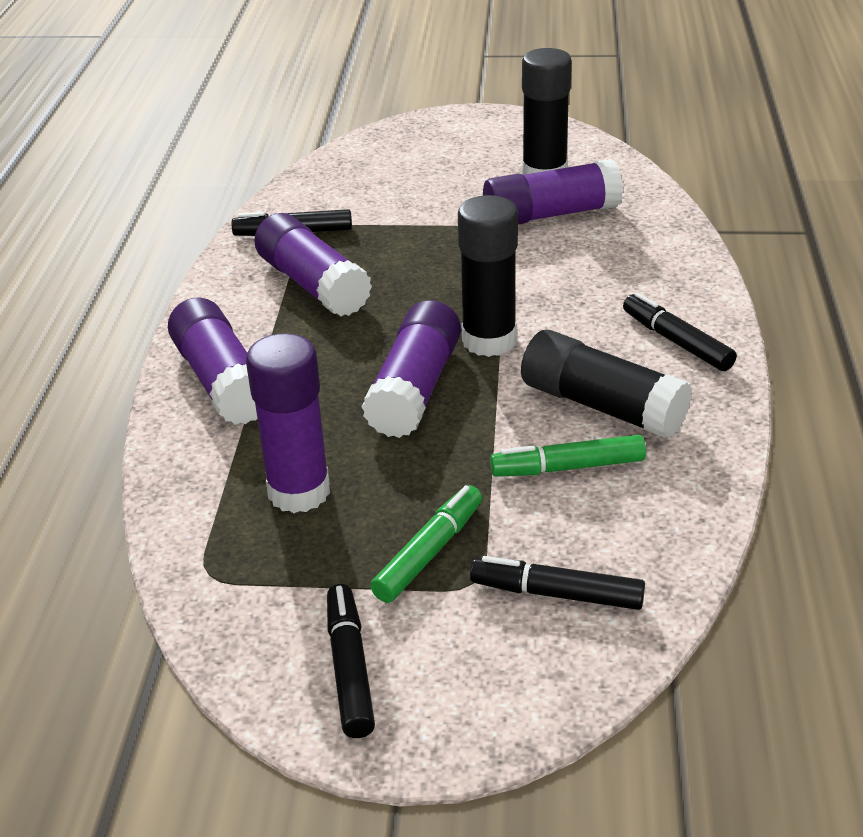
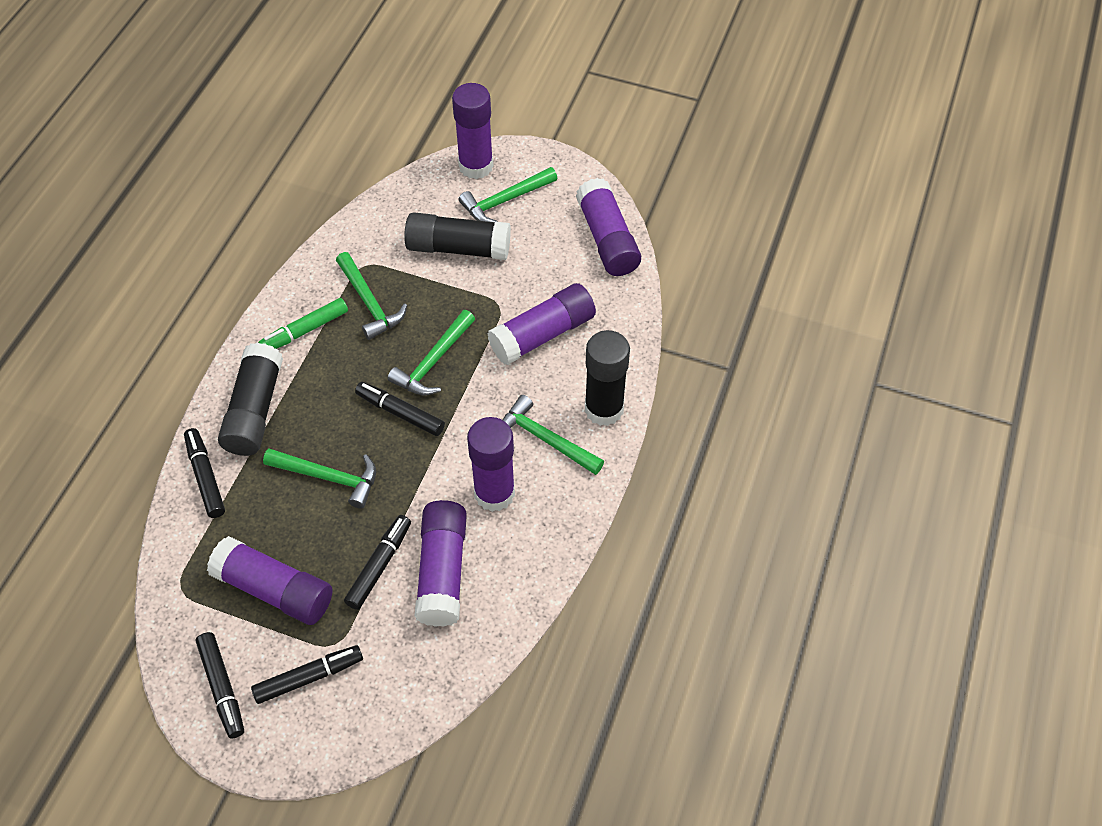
black marker: [231,209,352,236] [327,584,375,738] [470,556,645,610] [623,293,737,371] = 4 -> [184,428,225,518] [196,632,244,739] [251,645,363,704] [344,515,411,610] [355,382,445,436] = 5
green hammer: none = 0 -> [263,449,376,509] [336,252,407,340] [387,310,475,396] [459,167,558,222] [503,395,604,475] = 5
green marker: [370,485,482,603] [490,435,646,477] = 2 -> [258,298,348,349] = 1
purple glue stick: [168,298,257,425] [246,333,330,513] [254,213,372,317] [362,300,461,438] [483,159,623,224] = 5 -> [207,536,333,625] [414,500,467,627] [452,83,493,179] [467,417,515,512] [487,283,596,365] [576,178,641,276] = 6

